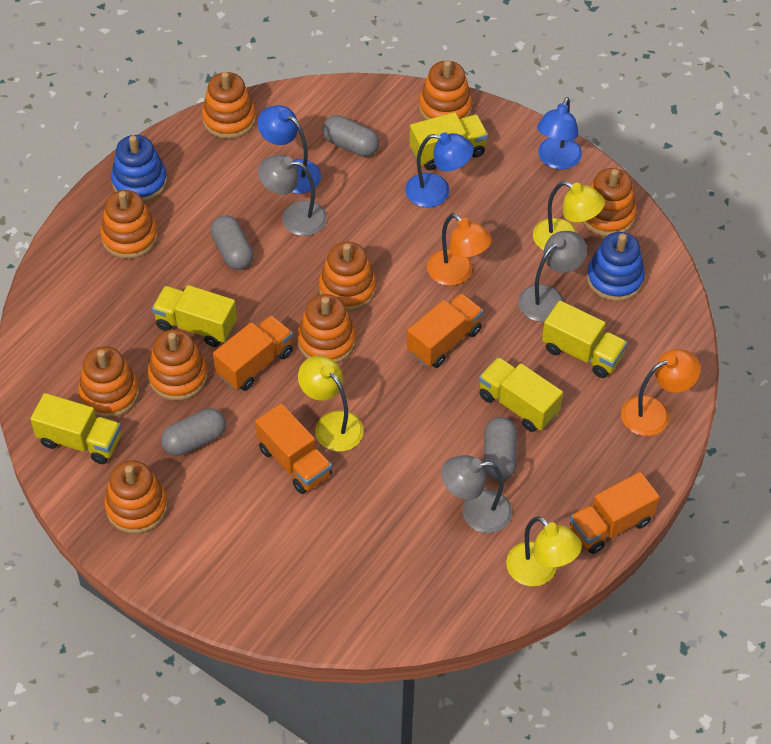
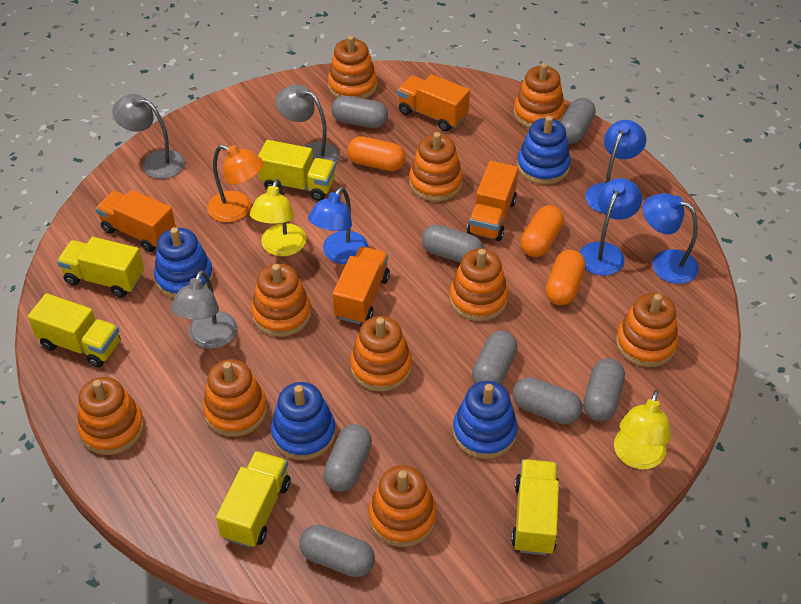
blue lamp: [257,105,321,194] [405,133,474,207] [537,97,582,169] = 3 -> [308,187,368,264] [579,178,642,276] [585,120,646,213] [643,193,699,284] = 4
blue stacking toy: [111,135,167,202] [587,232,645,302] = 2 -> [154,227,213,298] [271,382,336,460] [453,381,518,459] [517,116,571,185] = 4
grey capsule: [161,408,226,456] [211,215,253,270] [322,115,379,157] [484,417,517,481] = 4 -> [300,525,375,577] [323,424,372,492] [331,96,388,128] [422,225,484,263] [472,331,518,384] [512,377,582,424] [560,98,596,144] [583,358,625,421] = 8
orange capsule: none = 0 -> [347,136,406,171] [521,205,564,257] [545,250,585,305] = 3
orange lamp: [427,213,492,286] [621,349,701,436] = 2 -> [207,145,263,222] = 1
orange stacking toy: [78,346,139,418] [100,190,158,259] [104,460,168,534] [148,329,208,401] [202,72,256,139] [297,294,356,363] [319,242,376,311] [419,60,472,120] [583,168,637,236] = 9 -> [77,377,144,455] [203,359,267,437] [251,264,311,337] [328,35,377,99] [350,316,412,392] [369,465,437,547] [409,132,463,201] [449,249,508,321] [513,63,565,128] [616,293,678,367] = 10
yellow lamp: [298,355,364,452] [506,516,582,586] [533,181,605,250] = 3 -> [250,179,306,256] [614,390,671,469] = 2

